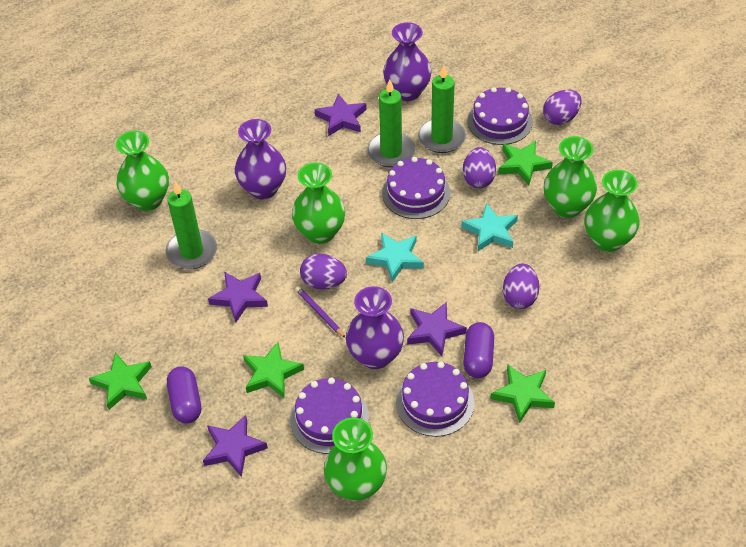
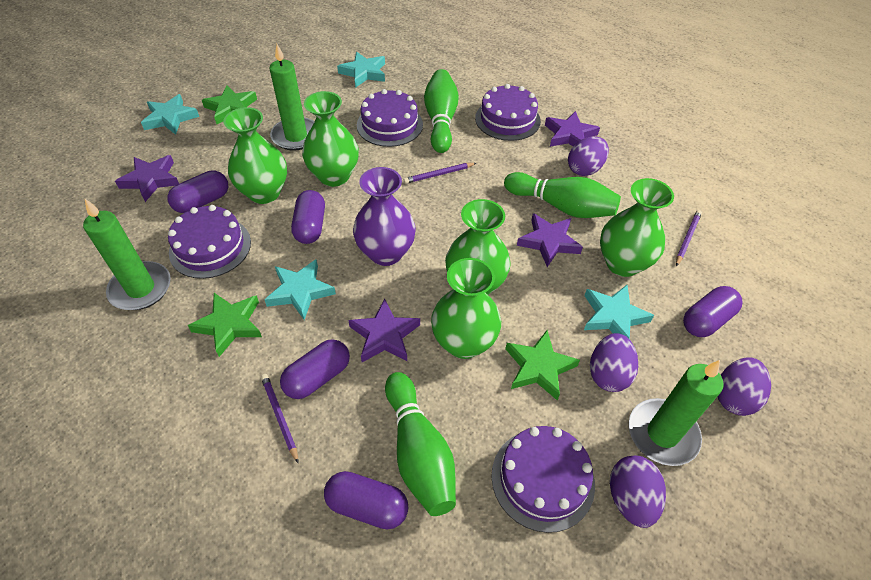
green bowling pin: none = 0 -> [385,372,456,516] [424,69,459,153] [504,172,621,218] = 3
green star: [89,352,152,410] [243,342,304,398] [491,365,555,423] [498,141,553,185] = 4 -> [188,293,262,357] [202,85,257,124] [505,330,580,401] = 3
purple capsule: [167,366,201,423] [463,322,494,378] = 2 -> [167,170,228,213] [280,339,350,399] [291,190,325,244] [324,471,409,530] [683,286,742,337] = 5
purple pencil: [295,286,345,338] = 1 -> [261,374,298,463] [404,163,476,184] [676,210,702,266] = 3
purple vase: [235,119,286,199] [346,286,404,369] [383,22,432,101] = 3 -> [353,167,416,266] = 1
turquoise star: [366,232,424,282] [461,203,518,251] = 2 -> [141,94,199,135] [265,259,336,320] [337,52,385,88] [584,285,654,340] = 4

